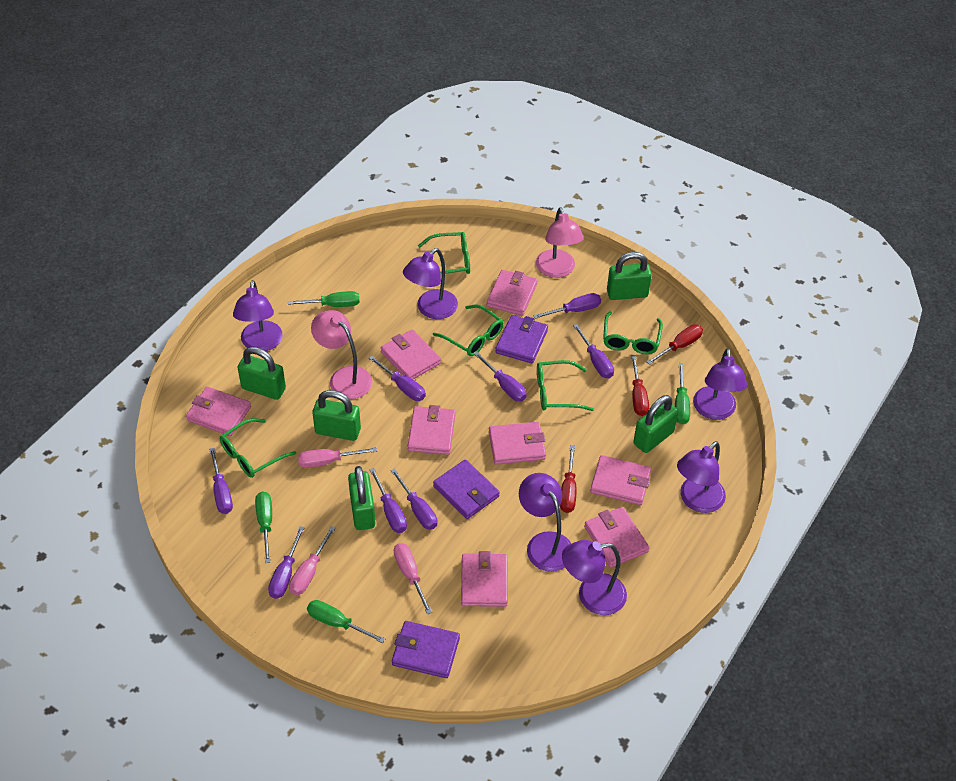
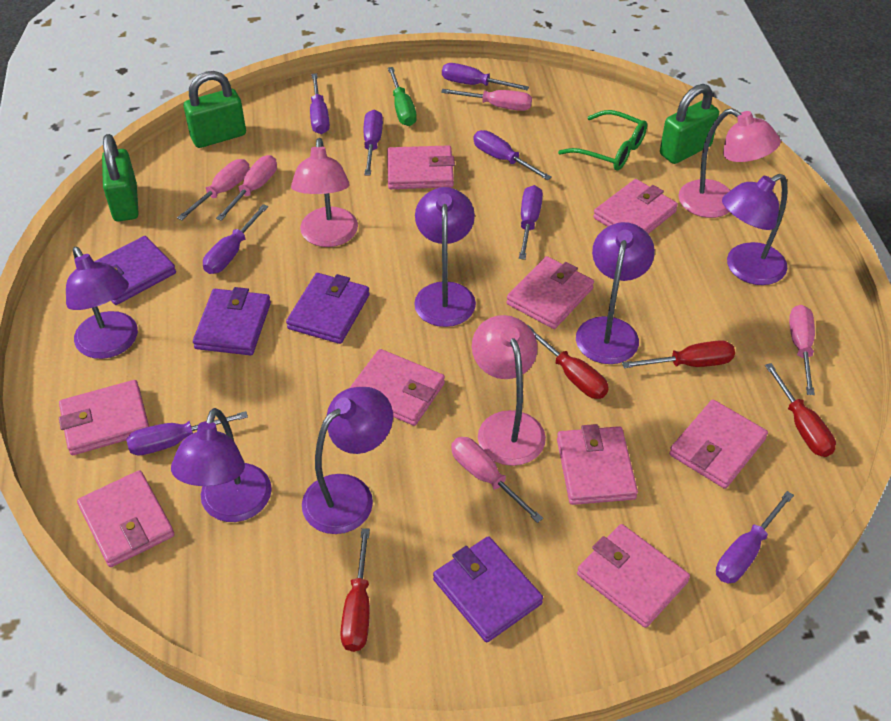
green glasses: [220,418,296,478] [418,232,470,274] [433,304,504,356] [537,360,594,411] [603,312,663,354] = 5 -> [558,110,647,171] = 1
green padlock: [237,347,286,400] [312,390,361,441] [348,466,375,530] [607,252,652,300] [633,395,679,453] = 5 -> [102,134,138,221] [184,71,246,148] [660,84,719,164] = 3
green screwdriver: [255,491,272,563] [287,291,360,307] [307,600,385,643] [675,363,690,424] = 4 -> [388,67,417,126] = 1
pink lamp: [311,310,372,399] [536,207,584,278] = 2 -> [291,138,358,247] [472,315,546,466] [679,108,781,218] = 3
pink screwdriver: [289,526,336,595] [298,447,377,468] [394,543,432,614] = 3 -> [177,159,250,221] [216,155,277,221] [441,89,532,111] [451,437,543,523] [789,305,815,395] = 5
pink wallet: [186,387,251,436] [381,330,441,379] [408,405,455,455] [461,551,508,607] [487,270,537,316] [489,422,546,465] [584,507,649,568] [590,455,651,505] = 8 -> [59,380,149,455] [77,470,174,567] [350,349,445,426] [387,145,455,189] [507,256,594,329] [557,424,638,505] [577,524,690,628] [593,179,678,234] [669,400,768,489] = 9
purple wallet: [392,621,460,678] [433,459,500,519] [495,315,548,364] = 3 -> [94,236,176,305] [193,287,271,355] [286,273,370,344] [433,536,543,643] = 4
red screwdriver: [560,445,576,513] [631,355,649,416] [646,324,703,365] = 3 -> [340,528,370,652] [528,325,609,399] [622,340,735,368] [765,363,836,457] = 4

